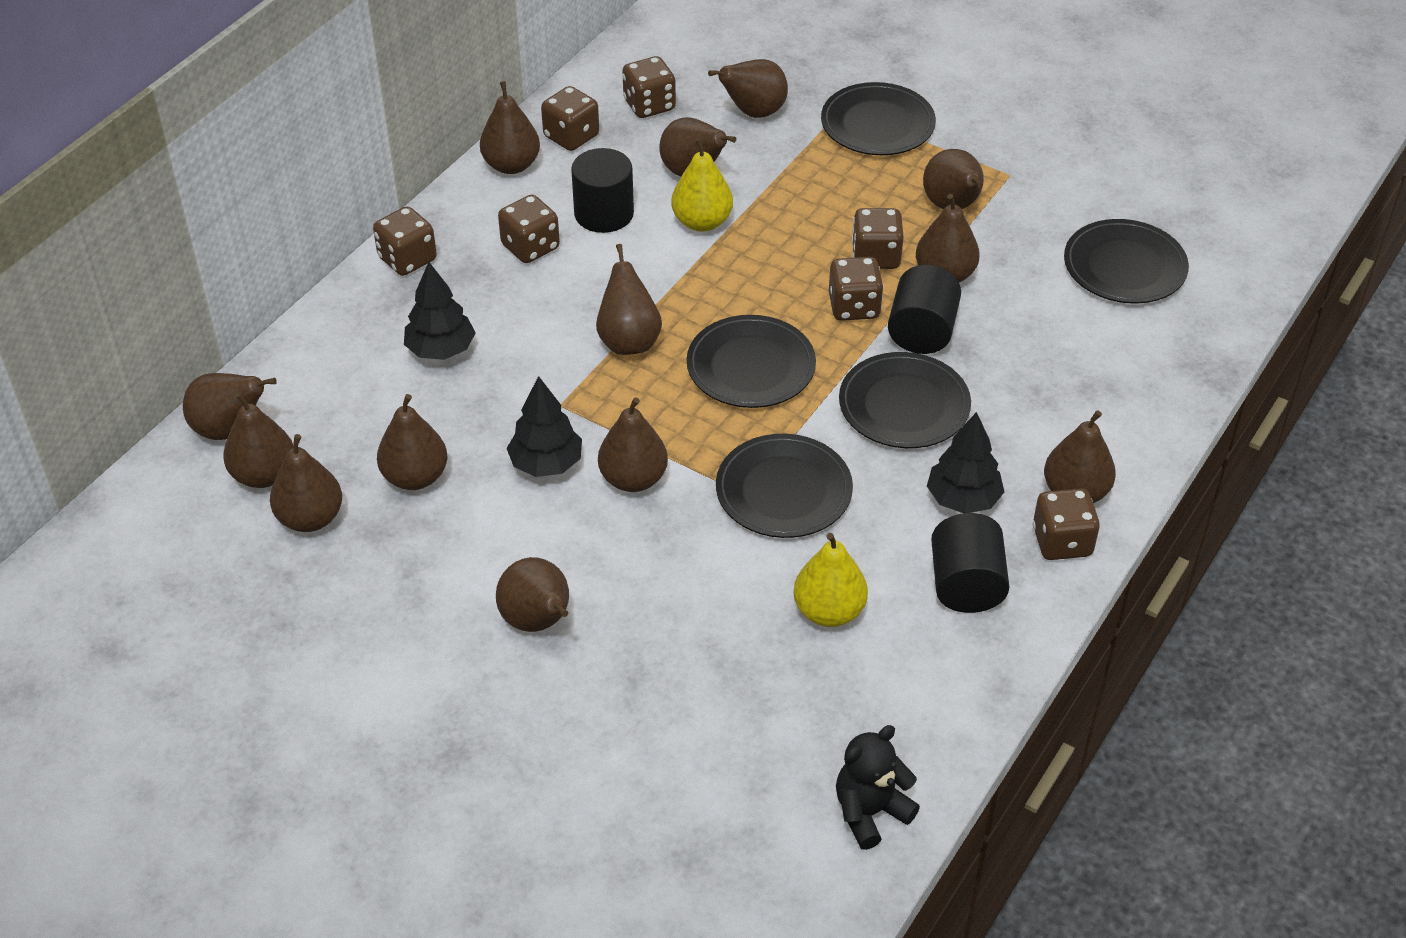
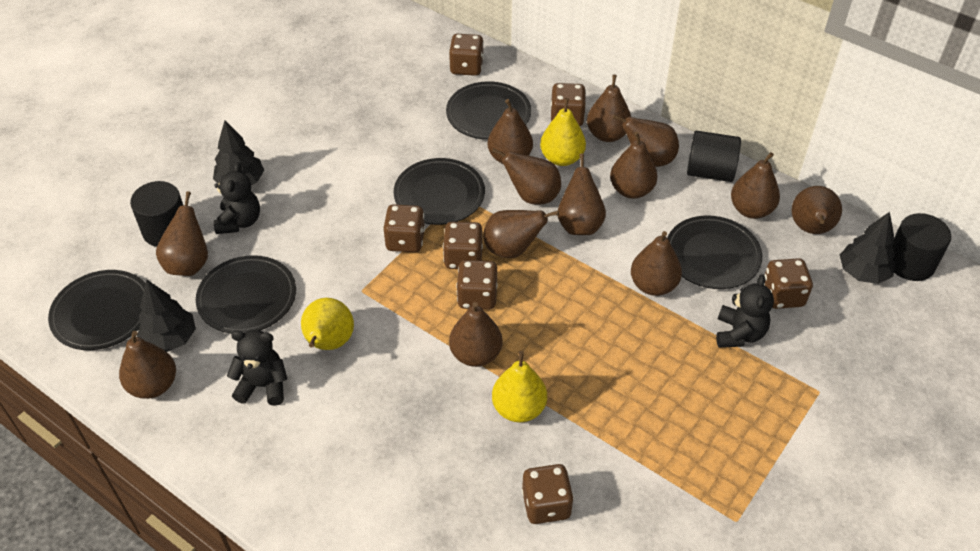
black teddy bear: [836,725,920,850] = 1 -> [214,162,260,234] [227,330,287,406] [716,274,774,348] = 3
yellow pear: [671,138,733,232] [793,533,868,627] = 2 -> [301,298,354,350] [492,351,547,423] [540,98,586,166] = 3

